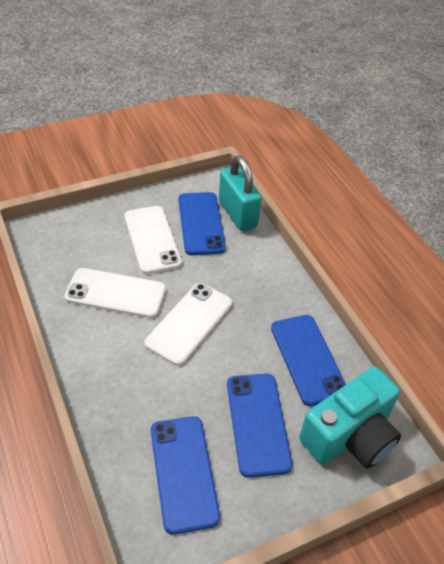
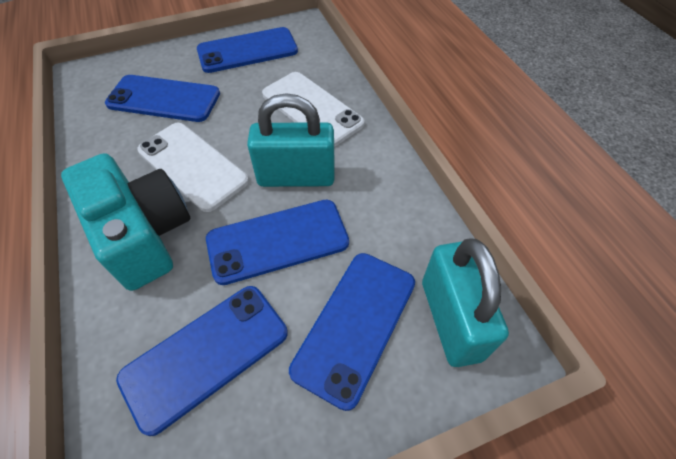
blue phone: [151,416,220,534] [178,192,226,255] [227,373,293,478] [271,315,346,406] = 4 -> [105,75,220,122] [116,286,288,436] [197,27,298,73] [206,200,349,285] [289,253,415,411] = 5
turquoise padlock: [219,155,262,231] = 1 -> [247,93,335,187] [422,239,509,367] = 2
white phone: [64,268,166,318] [124,206,182,274] [145,283,232,366] = 3 -> [137,123,249,212] [262,72,365,147] = 2

